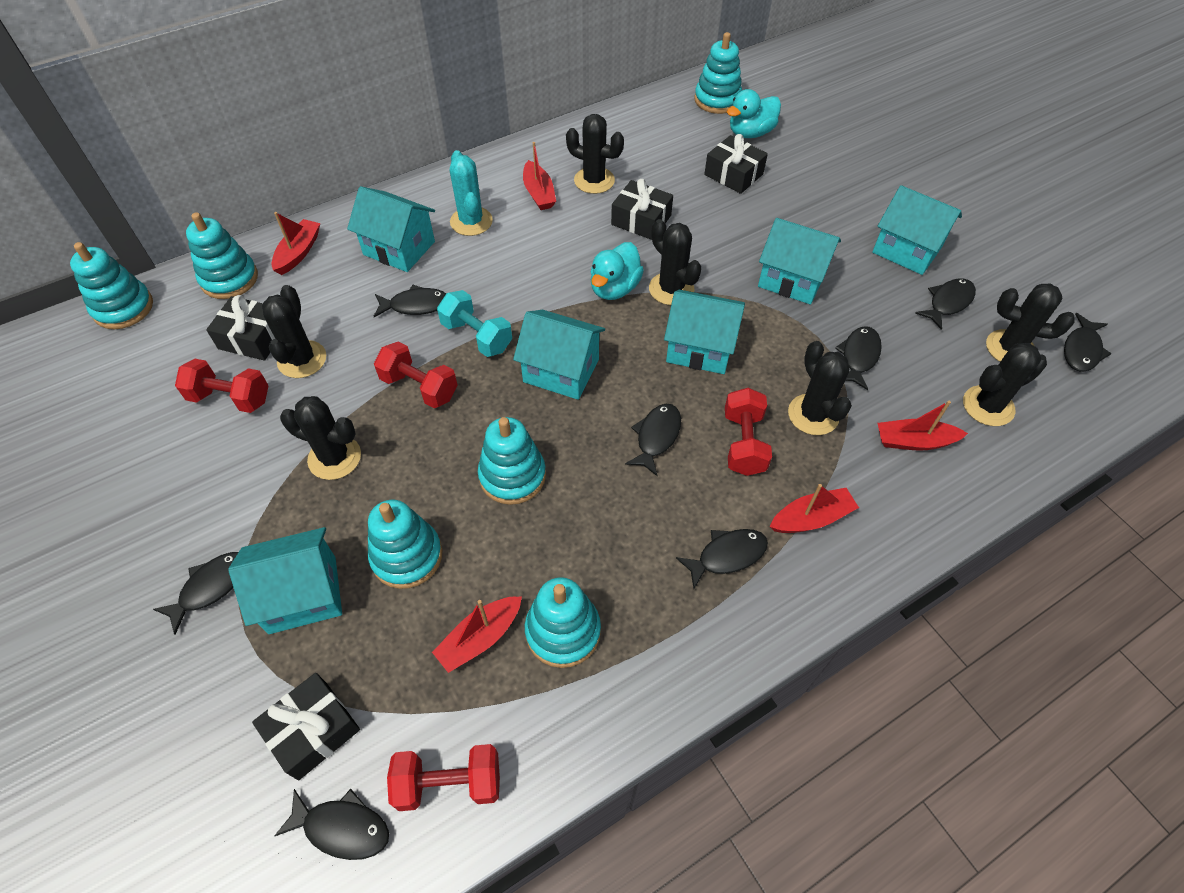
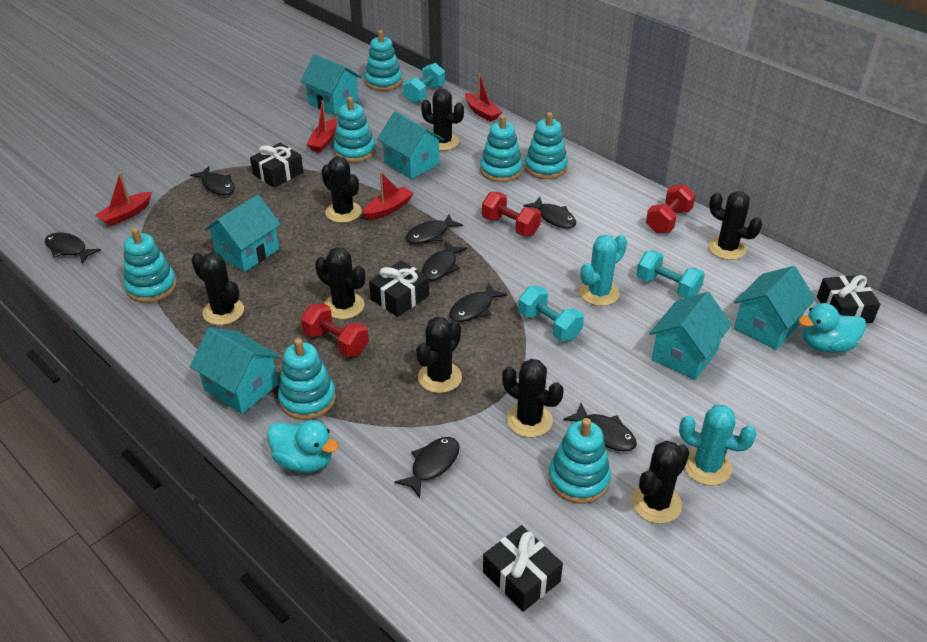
black cactus: [262,285,326,378] [280,396,361,480] [566,114,624,194] [649,219,702,305] [788,341,852,435] [963,343,1047,426] [986,283,1075,362] = 7 -> [192,253,244,325] [315,247,365,319] [321,156,362,223] [416,317,462,393] [421,89,464,151] [502,359,563,437] [632,441,690,524] [708,191,762,260] = 8
red boat: [271,212,320,275] [432,597,522,673] [523,142,556,210] [770,484,859,533] [878,401,968,451] = 5 -> [95,172,152,226] [306,100,337,152] [362,172,414,220] [465,73,502,122] = 4
red dumbbell: [175,359,269,413] [374,341,458,408] [387,744,500,811] [725,388,772,476] = 4 -> [301,303,369,357] [482,192,541,236] [646,184,696,233] = 3
turquoise cactus: [450,150,493,236] = 1 -> [579,235,627,306] [679,405,757,486] = 2
turquoise dumbbell: [437,290,512,357] = 1 -> [403,63,445,104] [518,286,584,341] [636,250,705,298] = 3
turquoise stacking toy: [70,242,153,329] [186,212,258,299] [368,500,442,589] [478,417,546,505] [525,577,601,668] [694,32,742,114] = 6 -> [124,228,177,303] [278,338,336,420] [333,97,376,163] [365,30,402,91] [480,115,523,182] [525,112,568,179] [549,418,611,504] = 7

